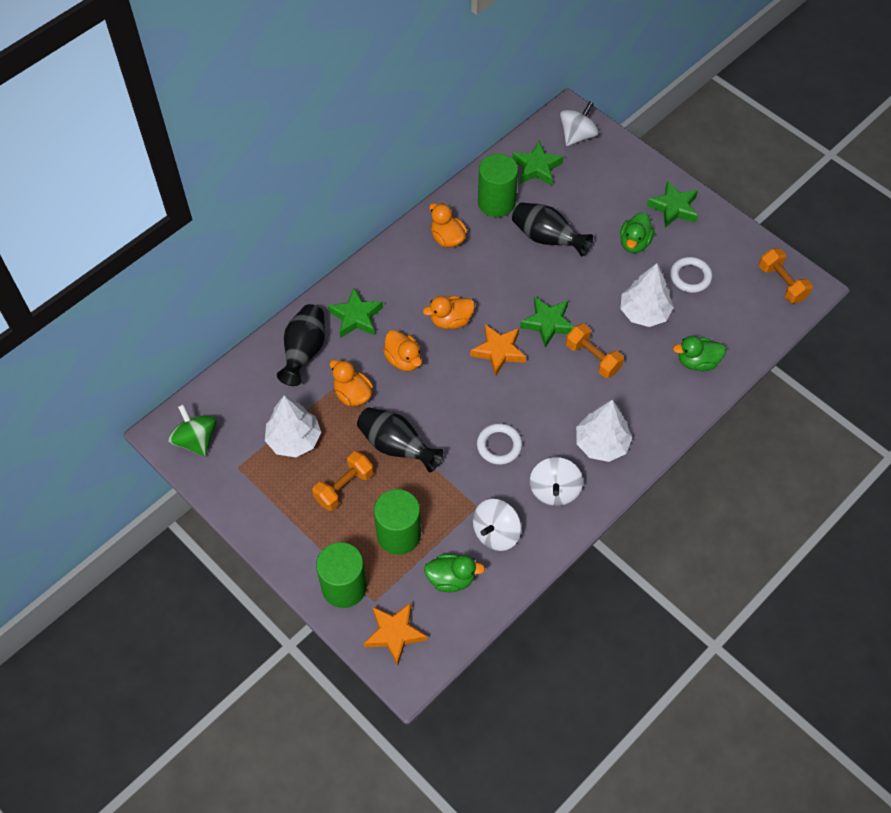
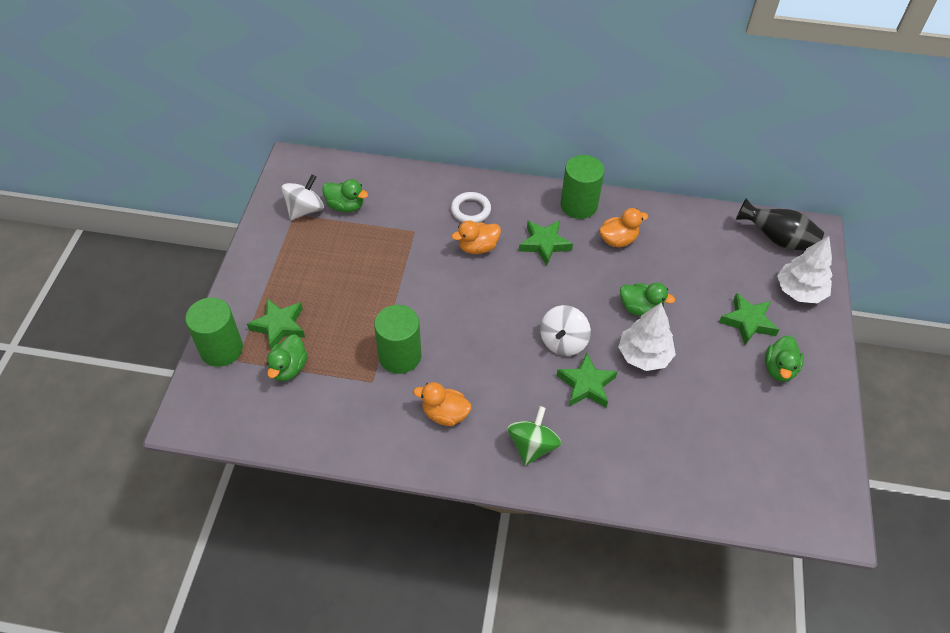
black vase: [277,304,325,386] [357,407,444,472] [512,202,593,256] = 3 -> [736,198,824,251] = 1
green duck: [424,554,485,592] [620,212,654,253] [673,336,726,371] = 3 -> [266,334,308,381] [322,179,368,212] [620,283,675,316] [765,336,804,382] = 4
orange duck: [330,360,373,406] [383,330,422,371] [423,296,475,329] [429,203,467,248] = 4 -> [413,382,471,426] [451,220,501,254] [599,208,648,247] = 3
orange dumbbell: [312,451,373,511] [566,324,624,378] [759,248,813,303] = 3 -> none = 0
orange star: [363,602,427,665] [470,324,526,376] = 2 -> none = 0
white ring: [477,423,522,465] [670,257,712,293] = 2 -> [451,192,491,223] = 1
white spinning top: [473,499,521,551] [530,457,583,506] [560,101,599,146] = 3 -> [281,174,324,220] [540,305,591,356] = 2
white tree: [265,395,321,457] [576,400,633,462] [620,263,674,327] = 3 -> [618,303,676,371] [777,236,833,304] = 2

